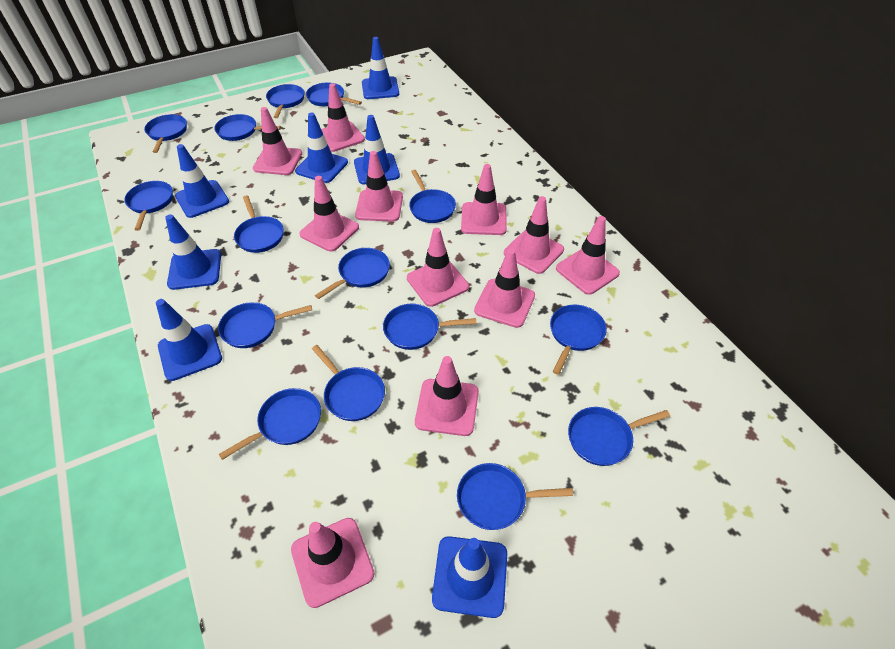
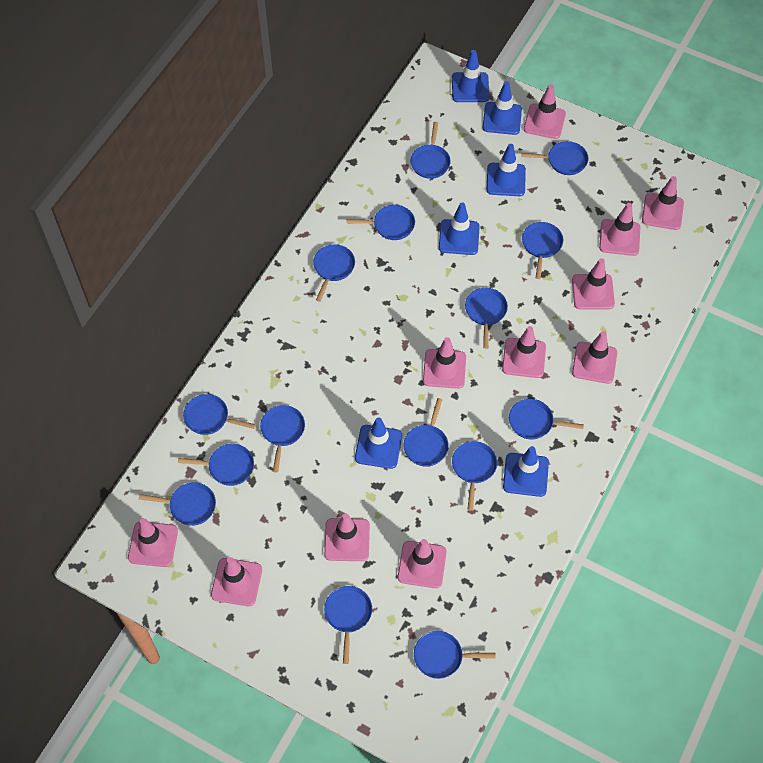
blue traffic cone: [156,299,222,381] [165,214,221,290] [175,144,229,218] [295,112,348,183] [354,115,400,184] [362,37,399,99] [432,536,507,618] = 7 -> [355,417,402,469] [439,202,480,255] [452,50,489,102] [482,81,522,135] [487,144,526,196] [503,446,549,497] = 6

